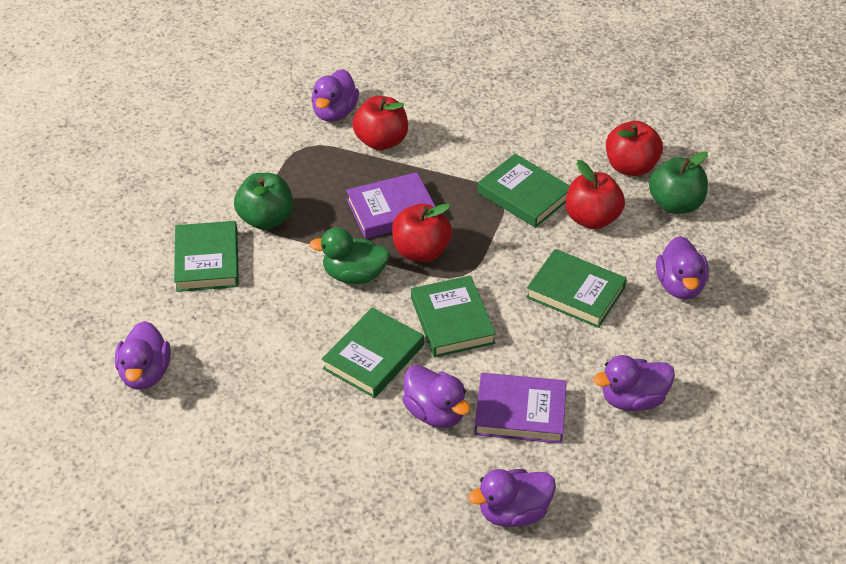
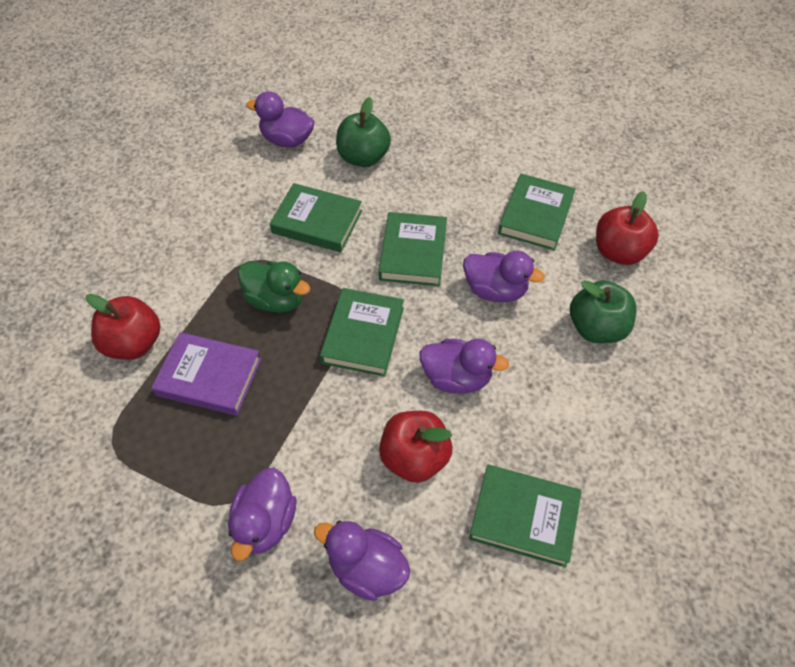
purple book: [346,172,436,239] [474,373,567,444] = 2 -> [151,332,261,416] = 1
purple duck: [115,321,171,390] [311,69,359,122] [402,365,470,428] [468,469,556,527] [593,355,675,411] [656,236,709,299] = 6 -> [228,468,297,561] [246,91,315,147] [314,520,410,601] [420,339,509,393] [463,251,545,302] = 5
red apple: [352,96,408,150] [392,204,452,262] [566,160,625,229] [606,121,663,176] = 4 -> [86,294,160,360] [379,411,452,483] [596,191,659,265] = 3

